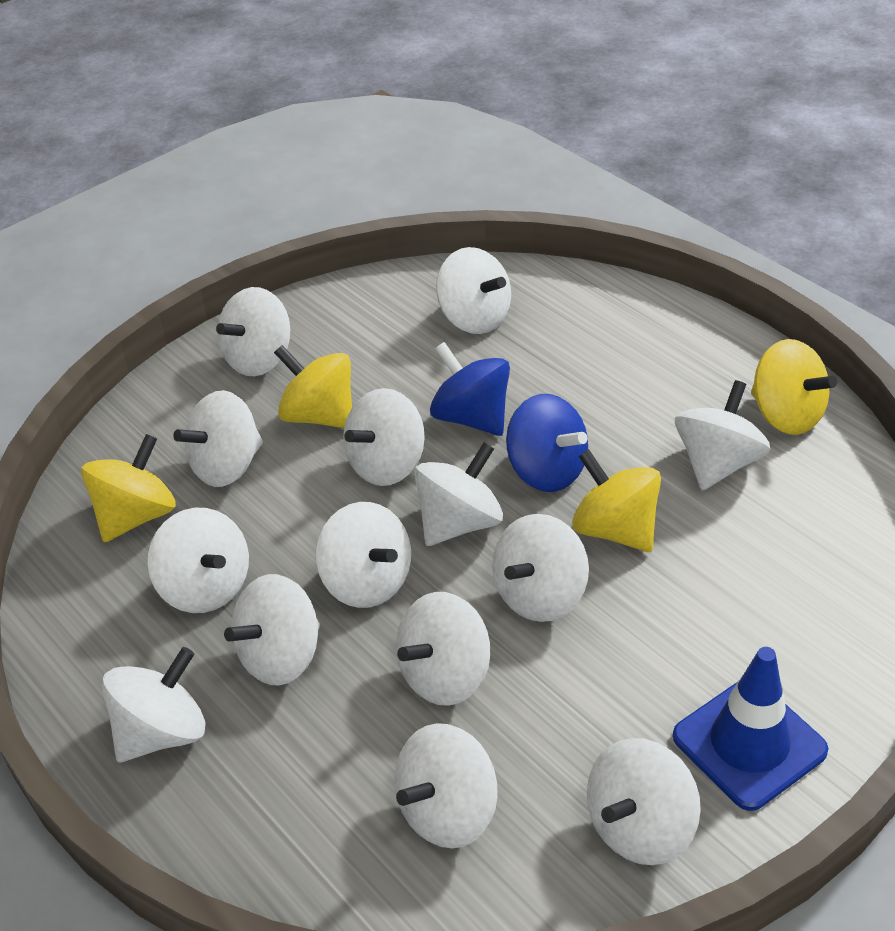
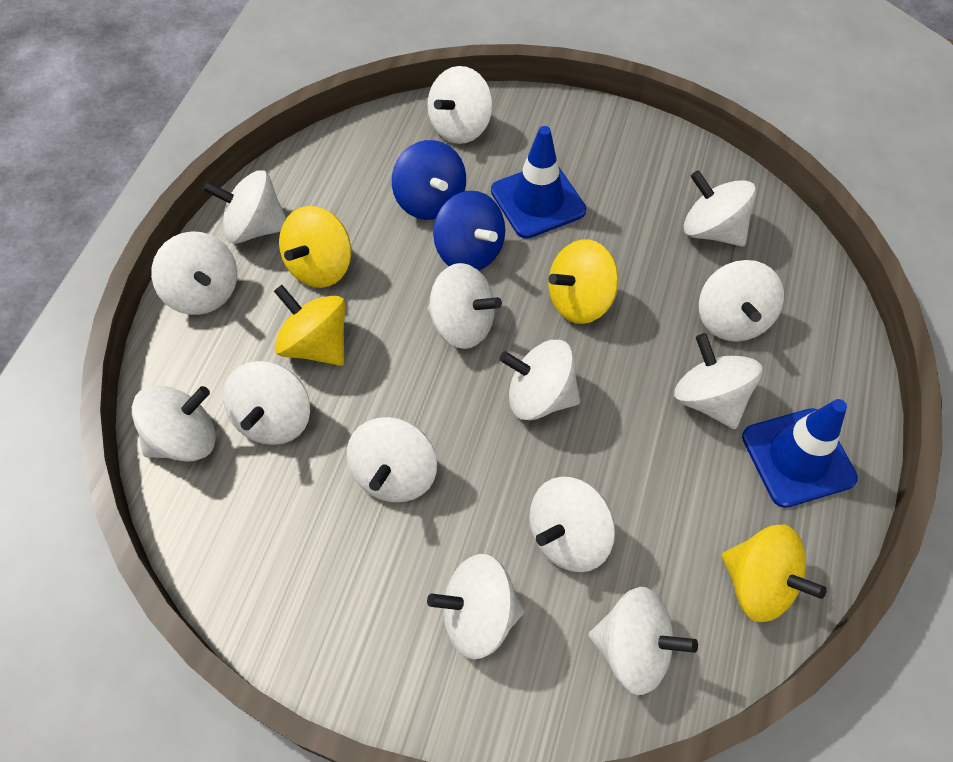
blue traffic cone: [673,647,829,811] = 1 -> [491,126,586,239] [742,399,858,508] = 2

